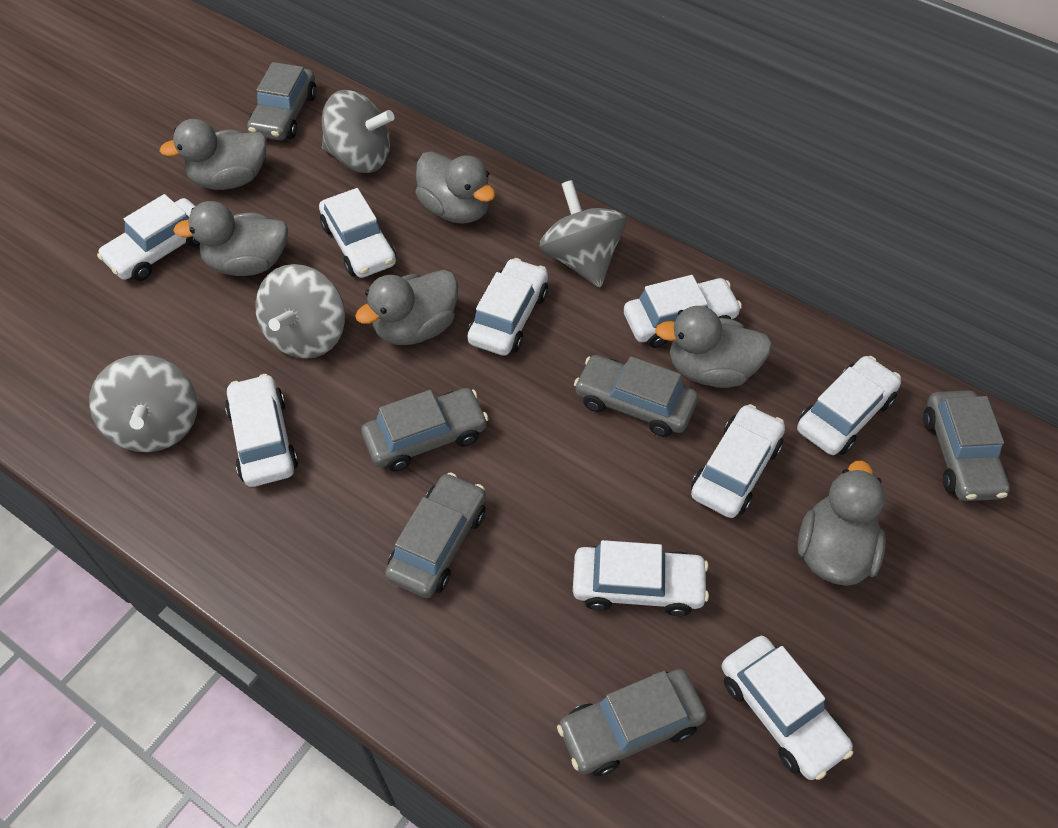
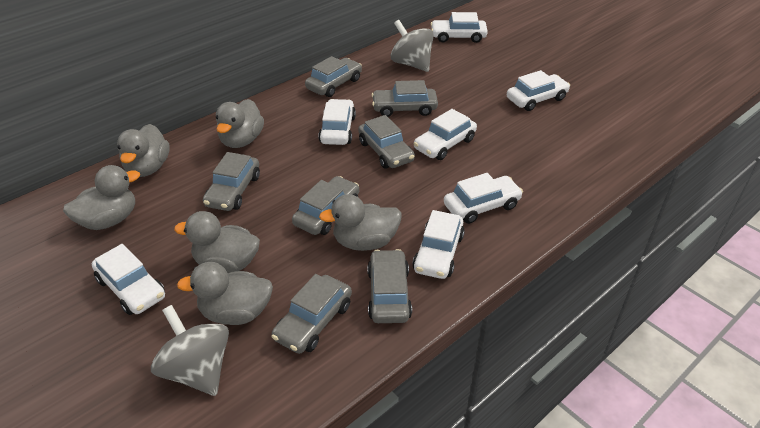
grey car: [247,62,317,141] [361,388,488,471] [385,472,486,598] [557,669,707,776] [574,355,698,437] [923,390,1010,501] = 6 -> [203,152,260,211] [271,274,352,354] [292,176,359,235] [305,56,362,97] [358,115,415,169] [367,249,412,323] [372,80,438,117] = 7
grey spinning top: [89,355,198,452] [255,264,345,359] [322,90,394,173] [540,180,626,287] = 4 -> [151,305,229,396] [391,20,434,72] = 2
white car: [97,194,200,281] [225,374,298,487] [319,188,396,278] [467,258,548,356] [573,540,709,616] [624,275,742,348] [691,404,785,518] [722,636,853,780] [797,356,901,455] = 9 -> [92,244,165,315] [318,99,356,145] [412,210,465,279] [414,109,477,160] [431,12,488,43] [444,173,523,224] [507,70,570,111] = 7

